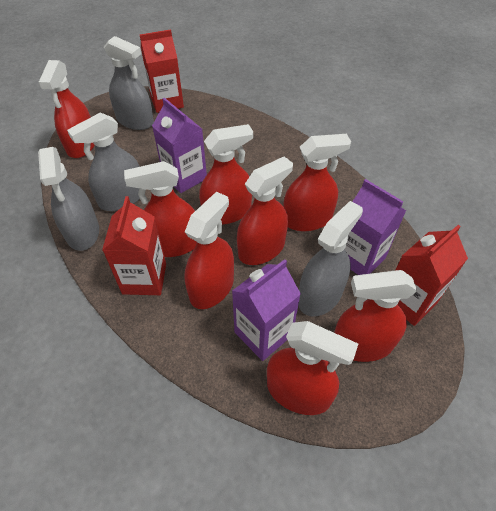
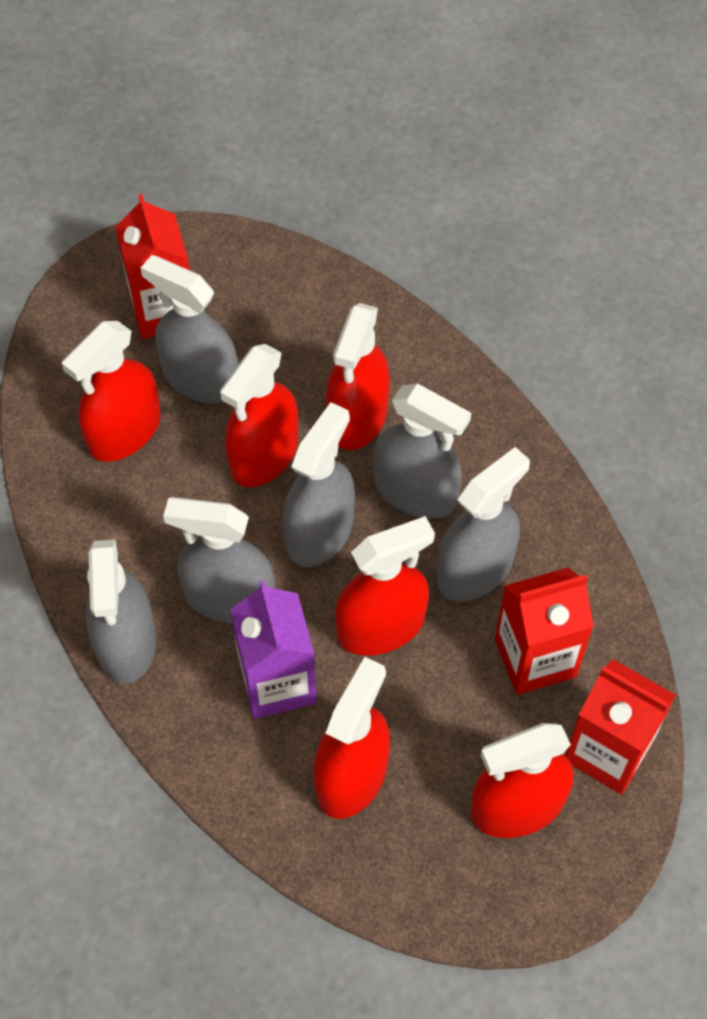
grey spray bottle: [38,147,99,251] [67,112,140,211] [104,36,154,130] [298,201,363,317] = 4 -> [86,539,156,684] [141,255,238,403] [163,497,275,623] [282,402,355,567] [373,383,471,519] [437,447,530,602] = 6
purple carton: [152,98,207,193] [232,259,301,361] [344,179,406,275] = 3 -> [230,581,317,719] = 1
red spray bottle: [38,60,95,158] [124,161,197,257] [185,191,234,309] [199,124,253,225] [237,156,293,265] [267,321,358,415] [283,134,351,231] [334,270,417,362] = 8 -> [62,321,161,462] [220,344,298,487] [313,657,390,819] [326,303,390,450] [335,516,435,656] [471,723,574,838] = 6

